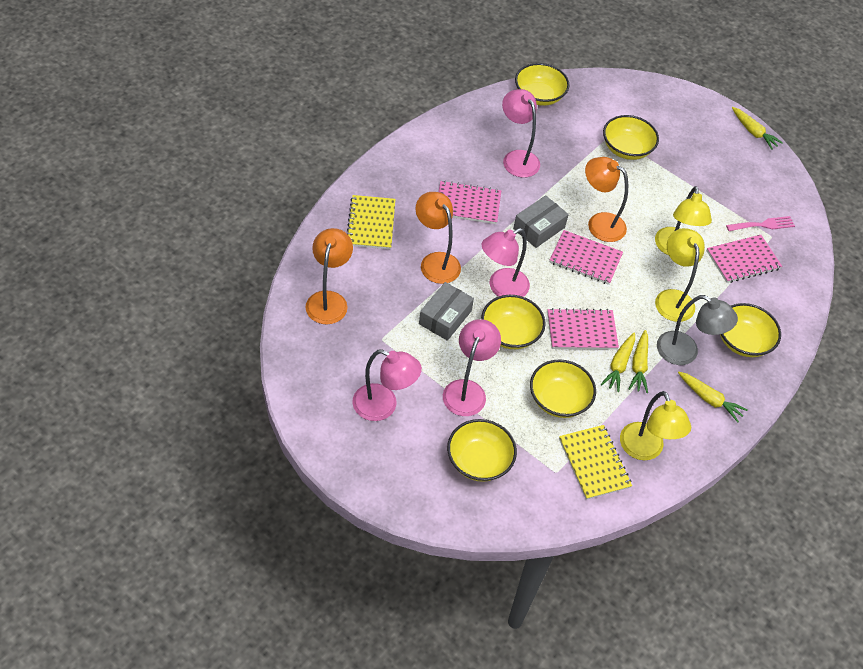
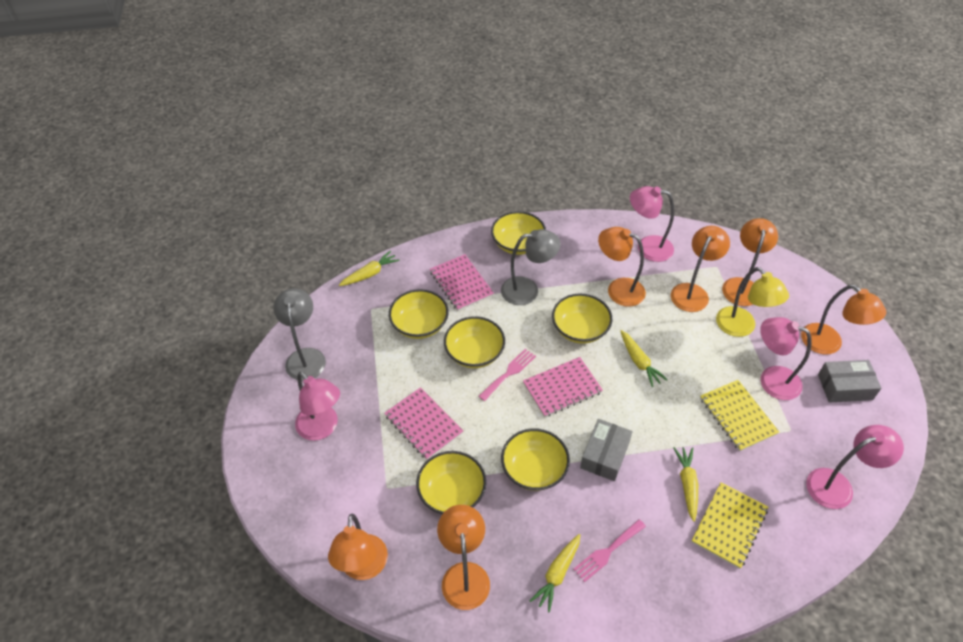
grey lamp: [657,295,738,365] = 1 -> [273,288,326,381] [501,229,561,305] = 2
orange lamp: [305,228,353,324] [416,192,461,284] [585,157,628,242] = 3 -> [328,514,388,580] [437,505,490,610] [598,227,646,307] [671,226,730,312] [722,218,778,306] [801,285,886,355] = 6
pink fork: [726,216,795,231] = 1 -> [478,349,536,401] [573,519,646,582] = 2
pink notebook: [439,181,501,224] [547,308,619,350] [550,230,623,285] [707,235,782,283] = 4 -> [384,387,463,460] [430,254,494,311] [523,357,603,417] = 3
yellow lamp: [620,391,691,460] [655,186,712,255] [655,228,705,322] = 3 -> [716,267,789,337] = 1

